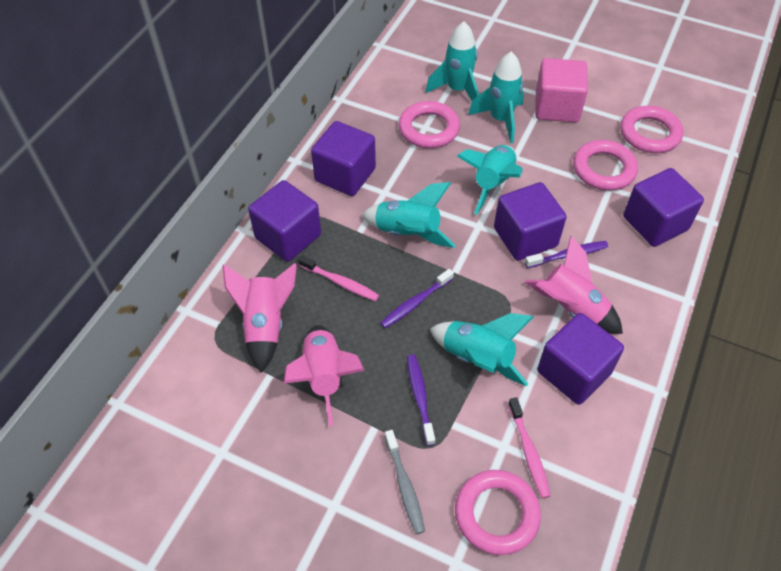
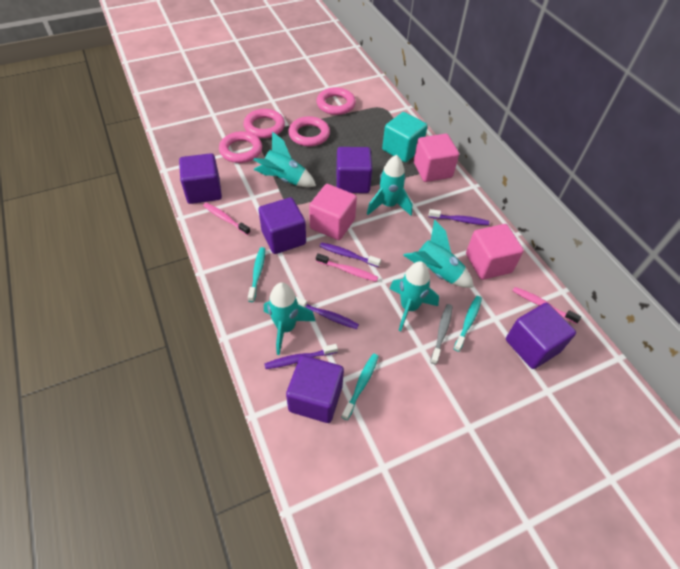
pink cube: [535,58,588,122] = 1 -> [309,184,357,240] [414,134,459,182] [466,224,524,280] = 3
pink rocket: [222,263,297,373] [283,325,364,427] [525,236,623,334] = 3 -> none = 0
pink toothbrush: [298,255,379,301] [508,397,551,498] = 2 -> [203,203,250,235] [316,253,378,282] [513,287,581,324] = 3
purple toothbrush: [380,269,454,328] [407,354,435,446] [525,241,608,268] = 3 -> [264,344,338,369] [296,296,359,329] [319,242,381,267] [429,209,489,225] = 4
turquoise cube: none = 0 -> [382,112,428,162] = 1
turquoise toothbrush: none = 0 -> [248,247,265,302] [342,353,379,420] [454,296,482,352] = 3

